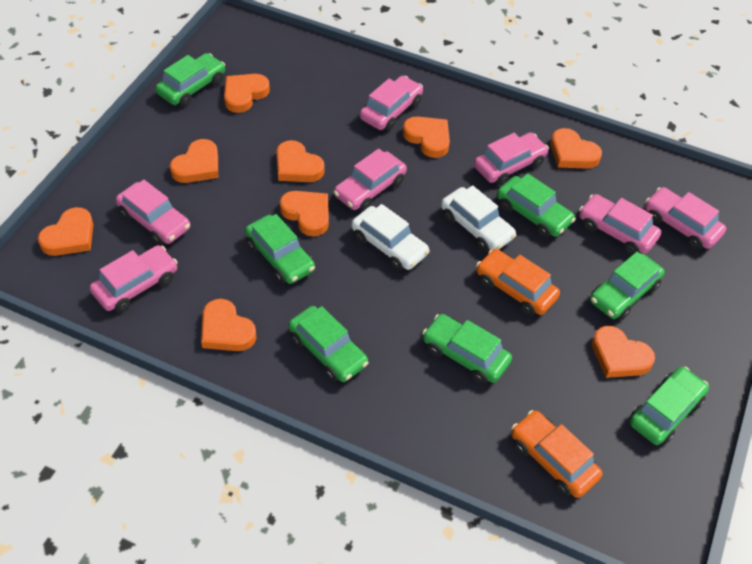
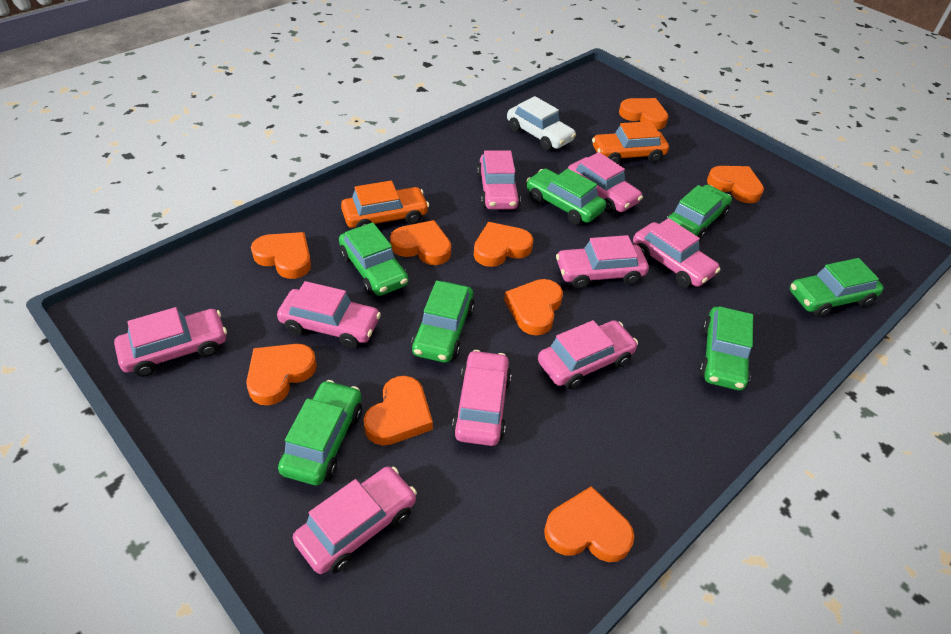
pink car: [90,245,178,312] [116,180,190,245] [334,149,407,211] [360,76,423,131] [474,132,549,185] [579,194,661,255] [645,187,726,250] = 7 -> [114,307,227,377] [277,281,381,348] [293,466,417,574] [452,350,512,446] [477,151,521,210] [538,320,638,389] [556,235,649,289] [568,152,643,213] [633,218,720,287] = 9
white car: [351,204,430,271] [441,185,516,252] = 2 -> [507,96,576,151] = 1

